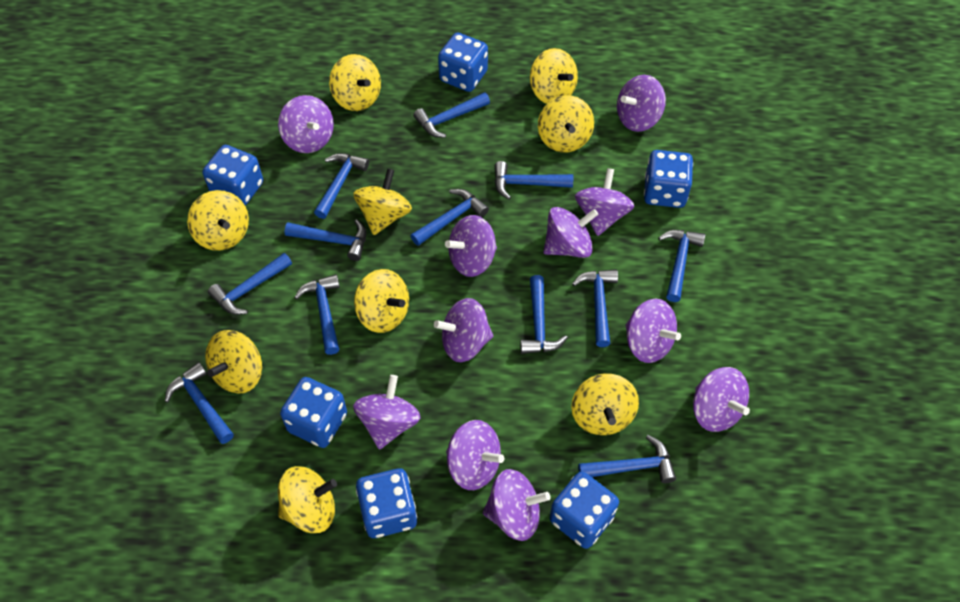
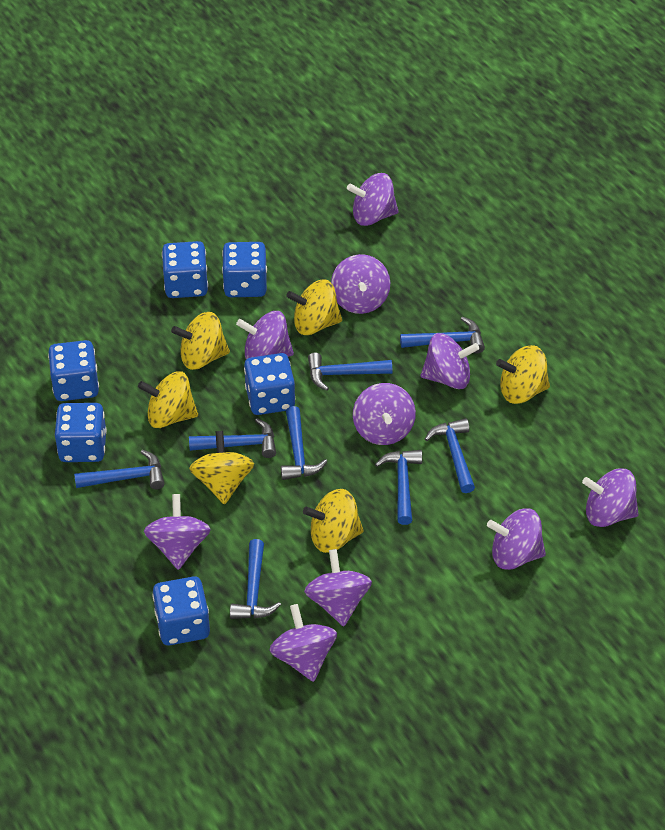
blue hammer: [165,362,234,444] [208,253,292,315] [284,219,366,261] [294,274,340,355] [314,153,369,219] [411,189,489,246] [413,92,490,138] [495,161,573,200] [520,275,568,354] [572,269,618,347] [578,435,676,483] [658,230,705,302] = 12 -> [74,450,165,489] [189,418,276,458] [230,539,281,619] [281,406,328,480] [308,353,392,391] [375,450,422,525] [400,317,485,353] [425,418,475,493] = 8
purple spinning top: [278,95,334,153] [353,375,421,450] [434,298,493,362] [445,215,497,277] [446,420,504,490] [483,469,551,541] [543,207,599,258] [575,168,634,236] [617,75,666,132] [625,298,681,363] [693,367,750,432] = 11 -> [144,494,211,570] [236,311,294,359] [269,604,337,682] [304,549,372,626] [331,254,390,314] [347,173,399,226] [353,383,416,445] [421,333,479,389] [487,508,546,570] [582,468,639,527] = 10
yellow spinning top: [187,190,249,251] [205,330,262,393] [278,466,337,533] [329,54,381,111] [353,169,412,235] [354,269,409,333] [530,48,578,104] [538,95,594,153] [571,373,639,435] = 9 -> [138,371,198,428] [171,312,230,370] [189,431,254,505] [286,279,342,335] [303,489,364,553] [496,345,550,404] = 6

